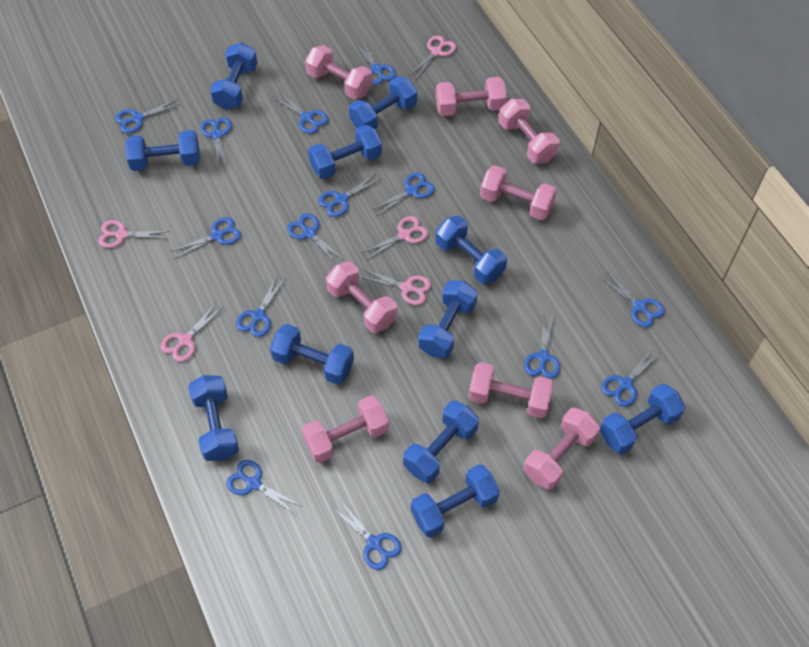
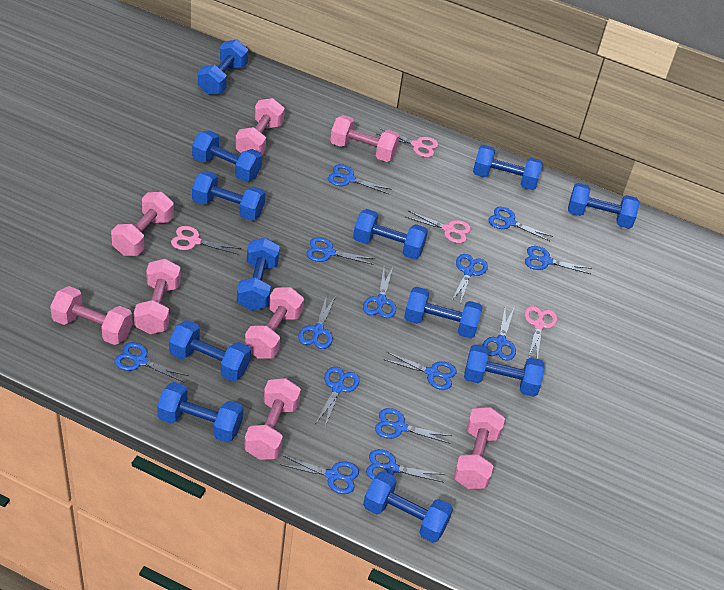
blue dumbbell: [125,130,200,171] [188,375,239,461] [210,42,258,110] [270,324,354,385] [308,125,382,179] [349,76,417,129] [403,401,479,483] [411,464,500,537] [418,280,478,358] [436,216,507,284] [600,383,685,454] = 11 -> [157,382,243,443] [169,320,251,382] [192,130,262,182] [192,171,265,221] [198,40,248,95] [237,238,280,311] [353,209,428,259] [363,471,453,543] [404,287,483,339] [464,344,545,397] [473,145,543,190] [568,183,640,229] = 12
pink scissors: [98,220,170,248] [161,303,222,362] [359,269,431,305] [362,216,428,260] [410,35,456,78] = 5 -> [171,226,241,254] [377,128,438,157] [406,211,471,243] [525,306,557,359] = 4

